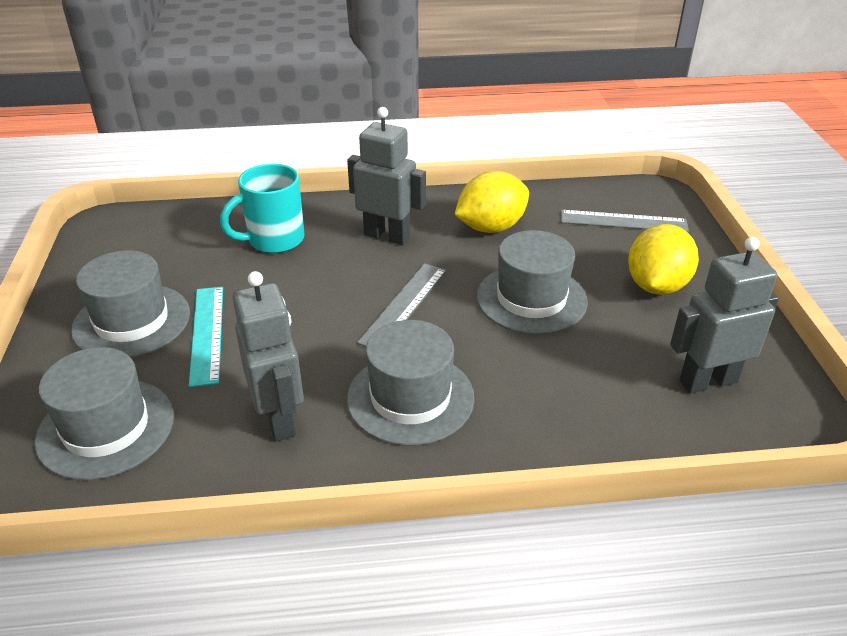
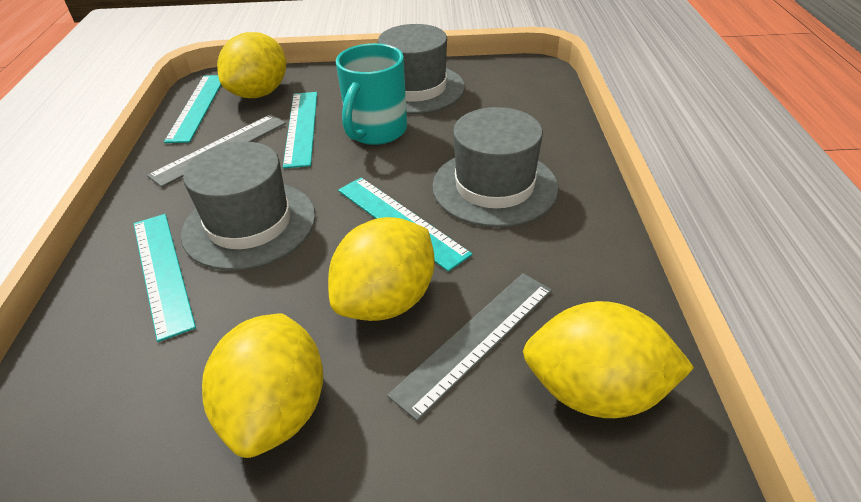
grey hat: [35,347,174,480] [71,250,190,358] [347,320,475,446] [476,230,588,335] = 4 -> [181,141,316,271] [378,24,465,114] [432,107,558,227] = 3
grey robot: [232,271,304,441] [347,107,426,245] [670,237,779,393] = 3 -> none = 0
turquoise ruler: [189,287,223,387] = 1 -> [134,214,196,342] [164,75,221,143] [283,92,317,168] [338,177,472,272] = 4
yellow lemon: [454,171,529,233] [628,224,699,295] = 2 -> [202,313,323,458] [217,32,286,98] [328,217,435,321] [523,301,694,418] = 4

